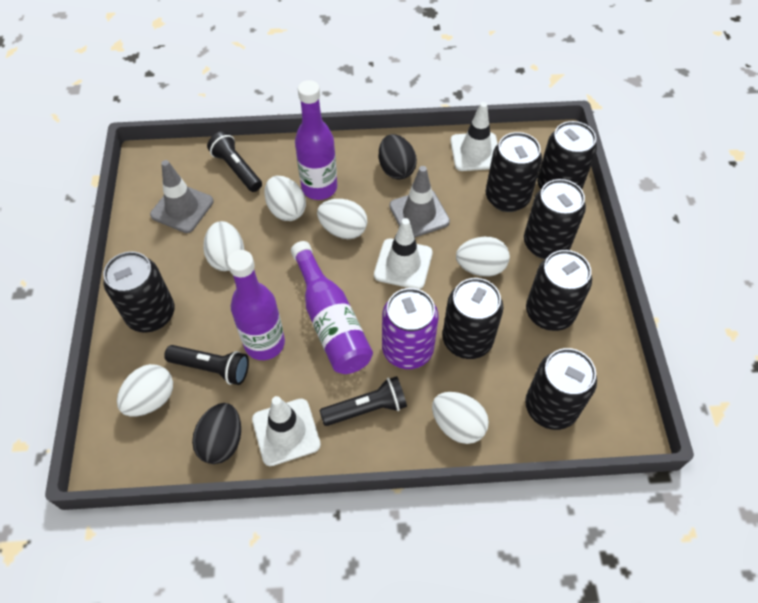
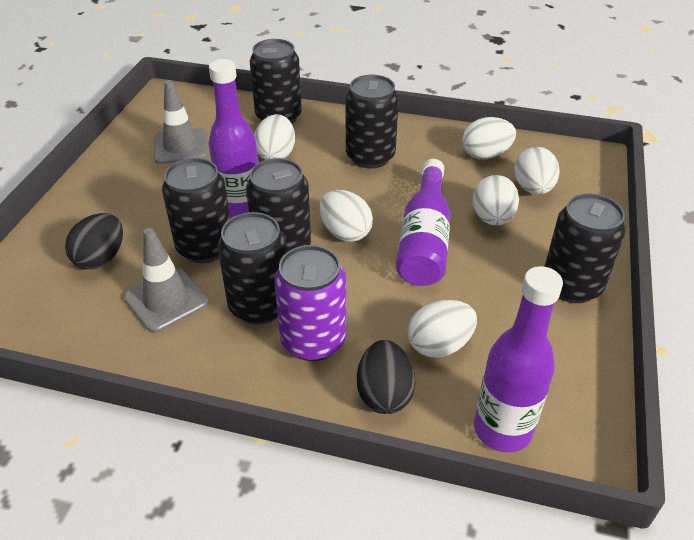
black can: [103,251,174,333] [442,278,503,359] [486,132,542,212] [524,179,586,259] [525,348,597,430] [526,250,592,331] [537,121,597,189] = 7 -> [162,158,230,263] [218,212,287,325] [246,158,311,252] [250,39,302,123] [346,75,399,169] [544,193,626,303] = 6
black flashlight: [164,345,249,385] [207,131,262,192] [320,376,407,426] = 3 -> none = 0
white traffic cone: [252,396,321,466] [374,218,433,289] [450,102,498,171] = 3 -> none = 0

